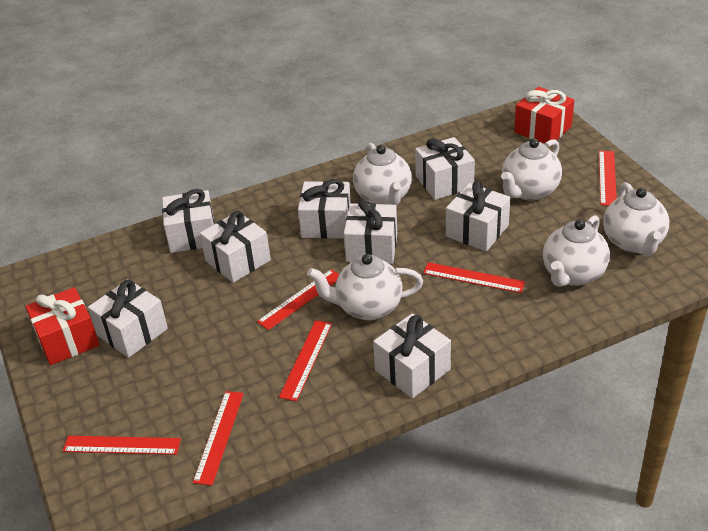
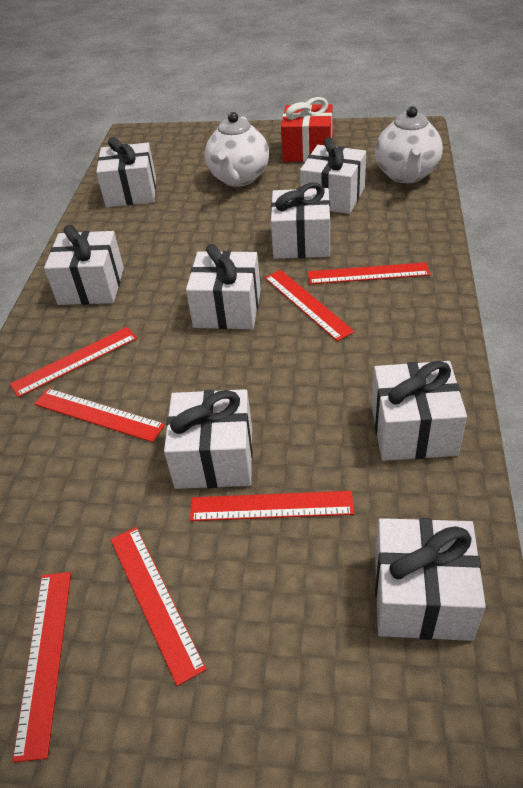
red gift: [26,287,99,365] [514,87,574,144] = 2 -> [281,97,333,162] = 1
red ruler: [63,436,181,455] [193,391,244,486] [257,269,339,330] [279,320,332,402] [423,262,525,293] [599,151,617,206] = 6 -> [10,327,137,398] [12,572,71,763] [34,388,165,442] [111,527,206,686] [190,491,354,521] [265,270,355,341] [308,262,430,284] = 7
white teapot: [307,254,423,320] [353,143,412,206] [501,139,562,201] [543,215,610,287] [603,182,669,256] = 5 -> [205,112,269,187] [375,106,443,183] = 2

